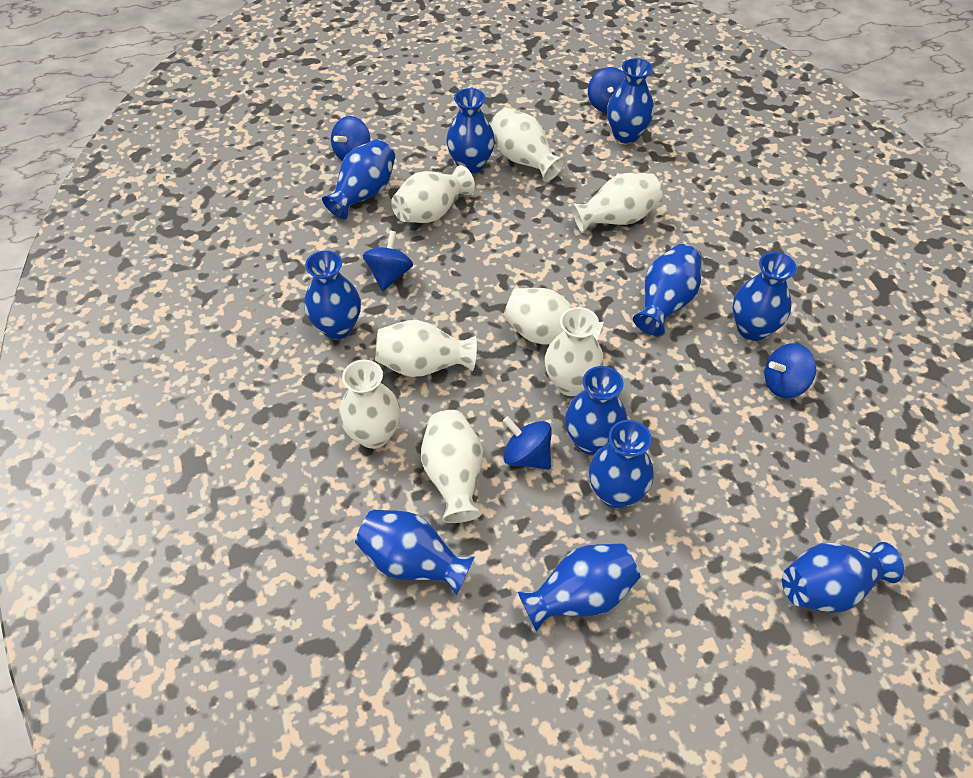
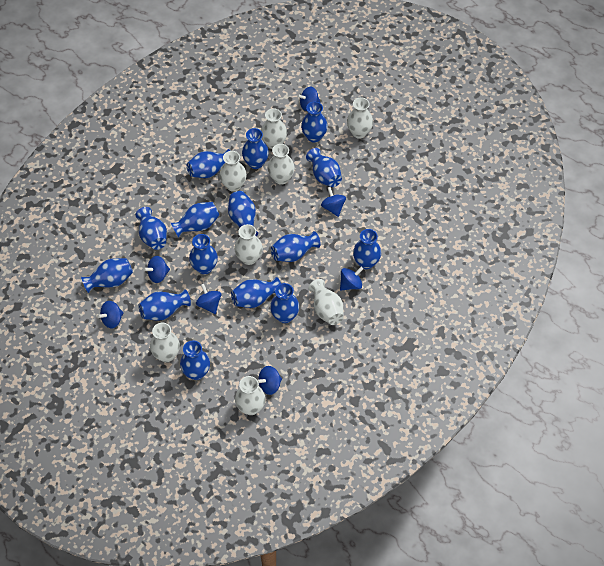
blue spinning top: [331,116,370,161] [363,231,413,291] [503,416,552,470] [588,67,626,113] [764,343,816,398] = 5 -> [97,301,124,328] [143,256,170,283] [196,284,221,314] [258,366,282,395] [297,87,320,111] [321,187,346,217] [340,267,363,290] = 7
blue vase: [304,250,361,339] [322,139,395,219] [355,509,474,595] [446,88,495,174] [518,543,640,632] [565,366,627,455] [589,420,654,508] [607,58,654,143] [633,244,702,336] [733,252,797,341] [782,542,904,613] = 11 -> [81,258,133,293] [136,207,167,250] [138,289,191,321] [171,202,220,238] [180,341,210,380] [187,149,231,178] [189,234,218,274] [228,191,258,236] [231,277,281,308] [242,128,269,169] [270,283,299,323] [271,231,321,262] [301,102,328,143] [306,148,342,187] [353,229,381,269] = 15

